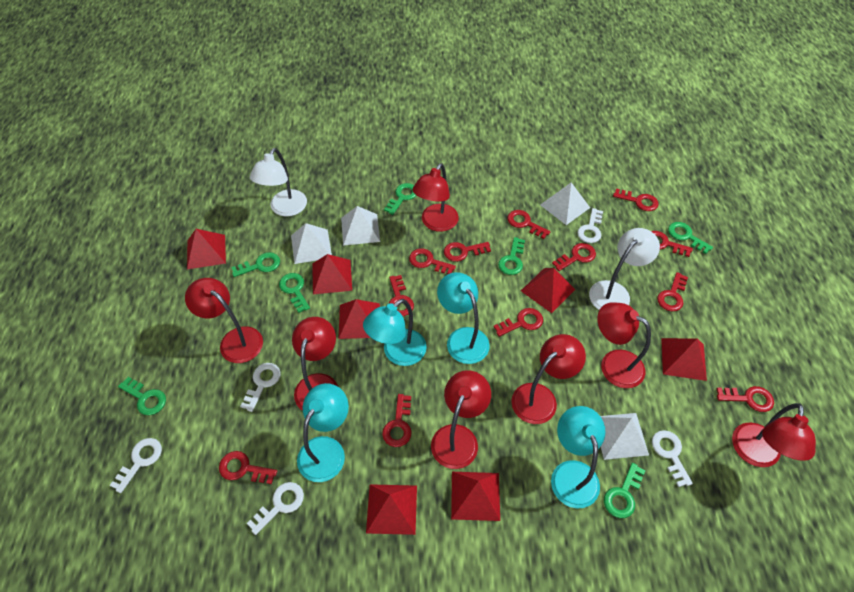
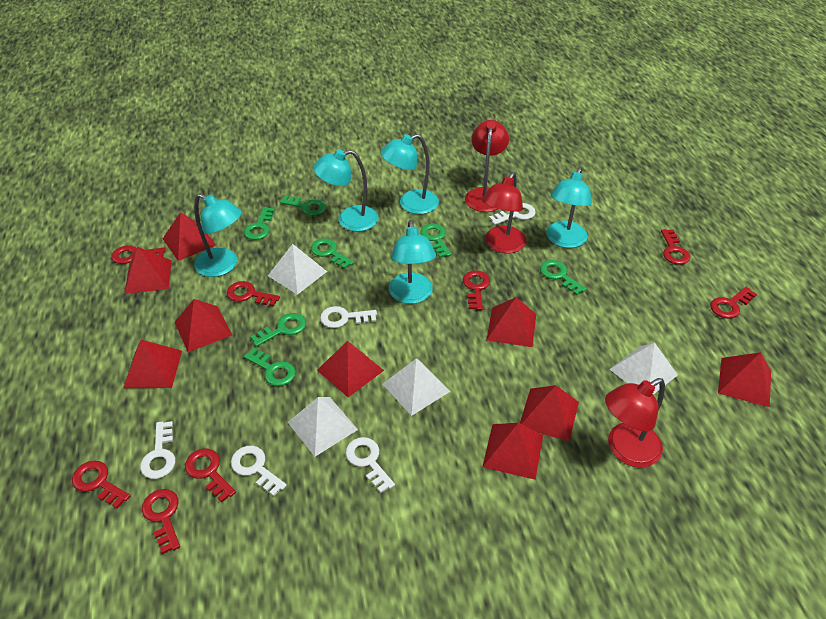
red key: [219,451,277,484] [382,394,411,447] [389,275,414,316] [409,249,456,274] [444,242,491,262] [494,308,543,337] [507,210,550,239] [552,243,596,271] [613,188,659,211] [651,231,693,257] [657,272,688,311] [717,386,774,412] = 12 -> [72,460,130,508] [111,245,165,264] [142,489,180,554] [185,448,236,503] [227,281,280,306] [463,270,490,310] [661,229,690,265] [710,287,757,319] = 8
red lamp: [185,278,263,363] [292,317,338,411] [413,163,459,232] [431,370,491,469] [511,334,586,424] [597,302,651,388] [732,403,816,467] = 7 -> [465,120,509,212] [482,172,526,253] [605,378,665,468] = 3
red pyramid: [187,229,226,269] [312,254,352,294] [339,299,380,339] [366,484,417,535] [451,472,500,521] [521,268,575,313] [661,338,707,381] = 7 -> [123,340,182,388] [124,247,172,294] [163,212,216,261] [175,299,232,352] [317,341,384,397] [483,423,543,480] [486,297,536,347] [520,385,579,442] [718,352,771,407] = 9
turquoise lamp: [297,383,349,482] [363,299,427,366] [437,272,490,364] [551,406,606,508] = 4 -> [194,193,242,277] [313,149,379,231] [381,134,439,214] [389,220,436,304] [546,167,592,248] = 5
white lamp: [250,148,307,217] [589,228,660,310] = 2 -> none = 0

